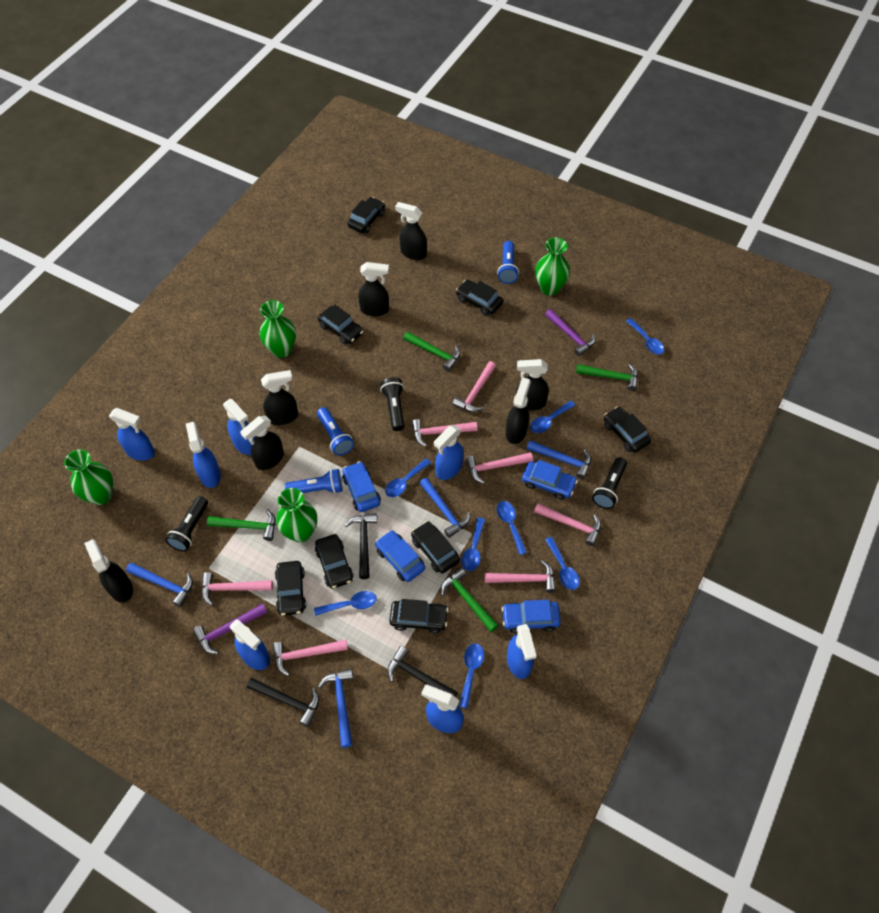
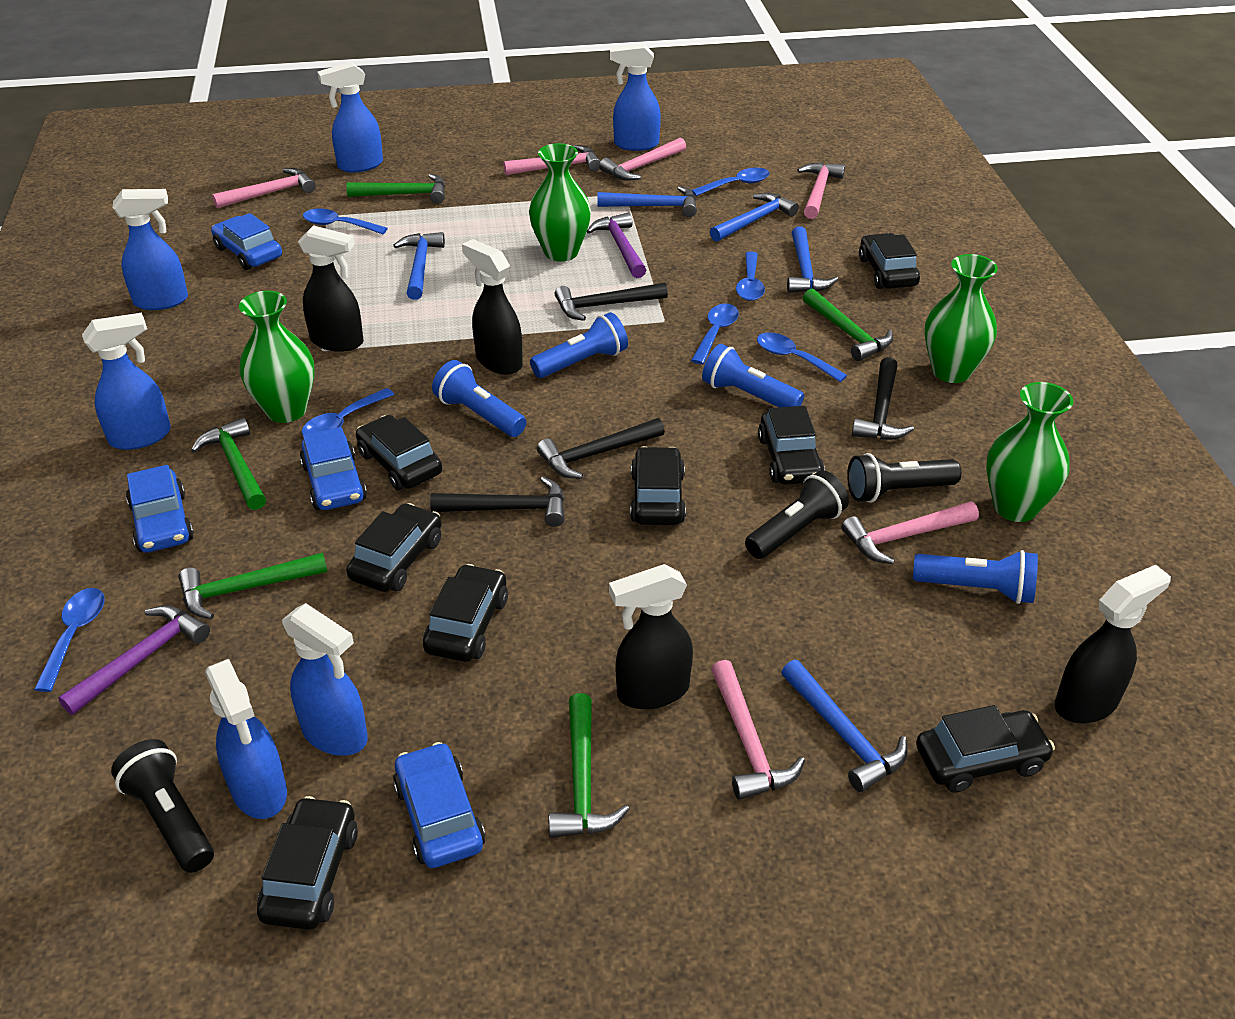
black hammer: [247,678,319,727] [345,513,378,579] [387,646,458,697] = 3 -> [430,477,564,527] [537,418,665,479] [555,283,668,321] [852,357,914,440] = 4
black spray bottle: [84,539,133,603] [240,416,284,470] [261,370,298,425] [358,262,389,317] [395,202,427,260] [506,377,531,444] [516,359,549,411] = 7 -> [298,225,364,352] [462,239,523,375] [609,564,693,709] [1055,565,1171,723] = 4
blue flashlight: [285,469,342,494] [317,407,354,456] [497,241,519,284] = 3 -> [432,360,526,437] [530,312,628,378] [702,344,804,407] [913,550,1038,604] = 4
blue hammer: [126,563,193,607] [318,669,353,748] [420,477,470,538] [527,440,591,479] = 4 -> [393,232,445,300] [597,186,697,217] [710,193,799,242] [781,660,908,792] [787,226,838,293] = 5
blue spoon: [314,591,376,616] [385,459,431,497] [459,643,484,708] [462,518,485,571] [497,501,527,555] [530,401,575,433] [545,537,580,590] [626,318,664,355] = 8 -> [34,588,105,692] [302,388,394,435] [303,209,388,234] [691,168,769,196] [691,304,739,364] [736,252,765,301] [757,333,847,382] = 7
blue spray bottle: [109,408,155,461] [186,422,221,488] [223,399,256,455] [230,619,270,670] [421,685,464,733] [434,425,463,480] [507,624,537,679] = 7 -> [82,313,171,450] [113,189,188,310] [205,659,287,819] [282,603,368,756] [318,62,383,173] [610,44,661,151] = 6
green hammer: [207,509,276,541] [403,332,460,371] [441,567,498,632] [576,363,638,391] = 4 -> [178,552,328,619] [191,418,266,510] [346,174,445,204] [549,693,629,838] [803,289,893,361] = 5
pink hammer: [201,572,273,606] [272,640,348,676] [412,419,477,447] [453,361,496,412] [465,452,533,484] [484,560,556,593] [534,503,601,546] = 7 -> [212,168,316,208] [503,145,601,175] [599,137,686,181] [711,660,805,800] [797,162,845,219] [842,502,979,564] = 6

